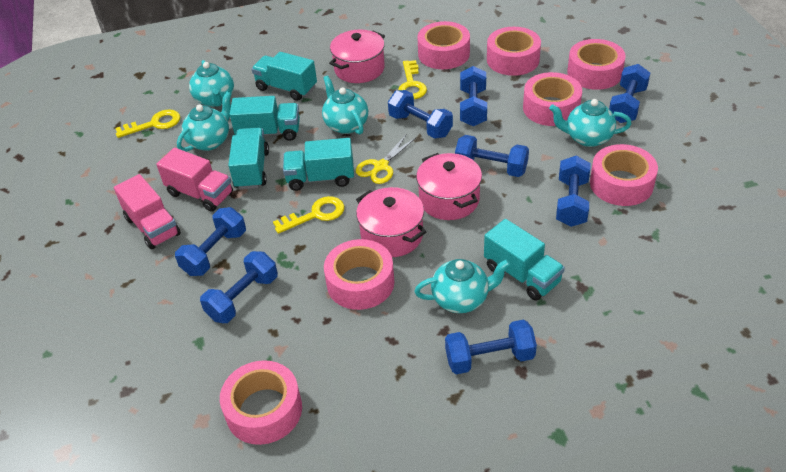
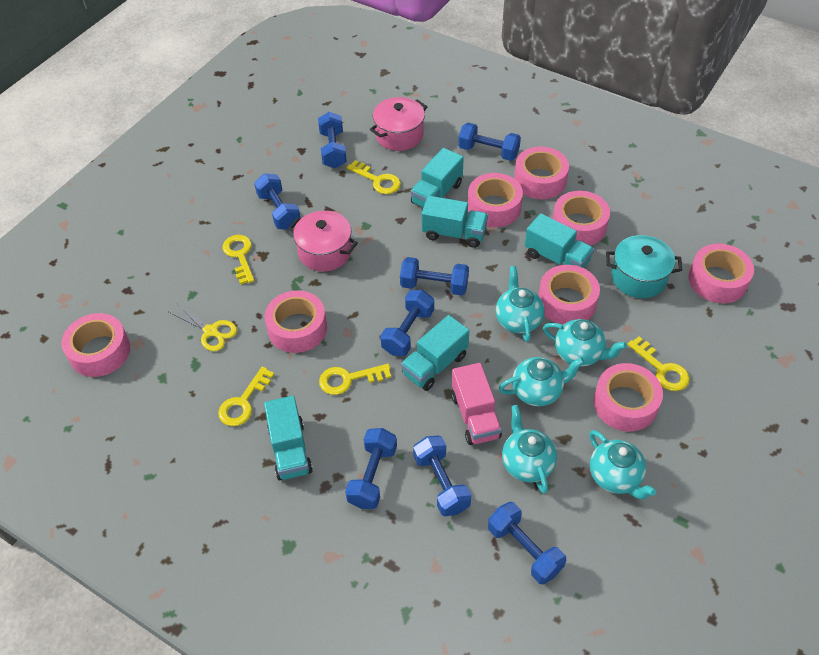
pink pot: [329,30,385,83] [356,187,427,257] [416,153,482,220] = 3 -> [288,211,358,271] [370,97,427,151] = 2
pink tape: [220,360,302,445] [324,239,394,310] [418,21,470,69] [487,27,541,76] [523,72,582,126] [567,39,626,90] [590,144,658,206] = 7 -> [62,313,130,377] [265,290,327,353] [468,173,523,227] [514,147,569,199] [538,265,600,325] [552,191,610,245] [594,363,663,432] [689,244,754,303] = 8
pink truck: [114,174,181,250] [156,148,233,212] = 2 -> [451,363,502,445] = 1
turquoise pot: none = 0 -> [606,235,682,298] = 1
yellow key: [115,109,180,138] [273,196,344,234] [398,60,427,99] = 3 -> [218,367,274,426] [222,235,254,285] [319,364,391,395] [347,160,401,194] [627,337,690,391] = 5

